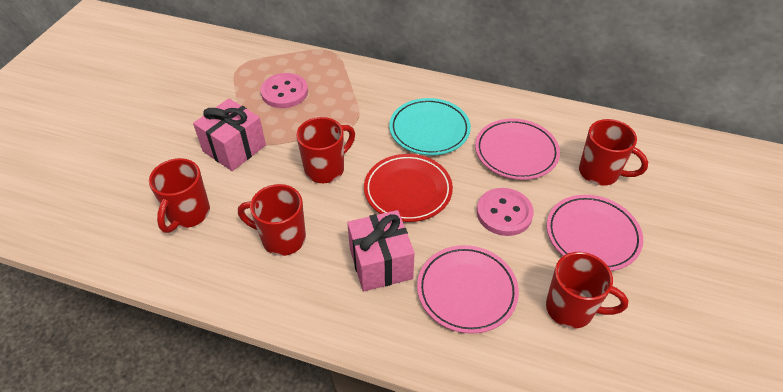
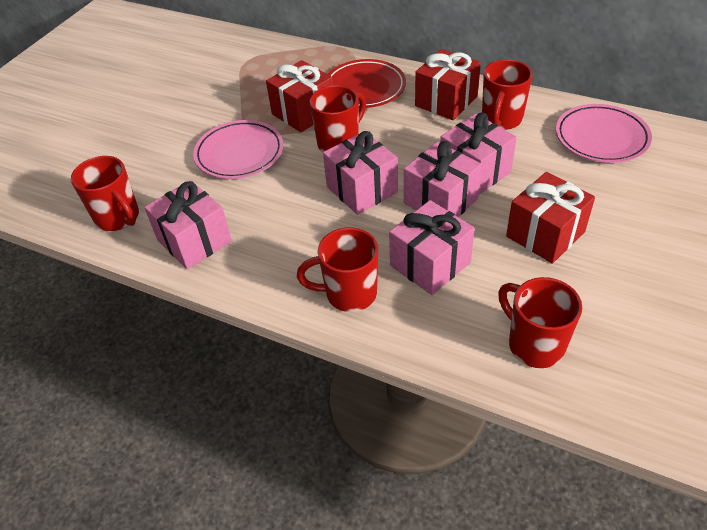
pink button: [260,73,308,108] [477,188,534,236] = 2 -> none = 0
pink gift: [193,98,266,171] [347,210,415,292] = 2 -> [144,180,232,270] [323,131,398,215] [389,200,475,295] [404,141,482,217] [440,113,517,195] = 5
pink plate: [417,245,519,334] [475,119,560,180] [547,195,643,271] = 3 -> [193,120,283,179] [556,104,652,163] = 2
red gift: none = 0 -> [266,60,333,132] [415,49,481,120] [506,172,595,264] = 3
turquoise plate: [389,98,471,155] = 1 -> none = 0

